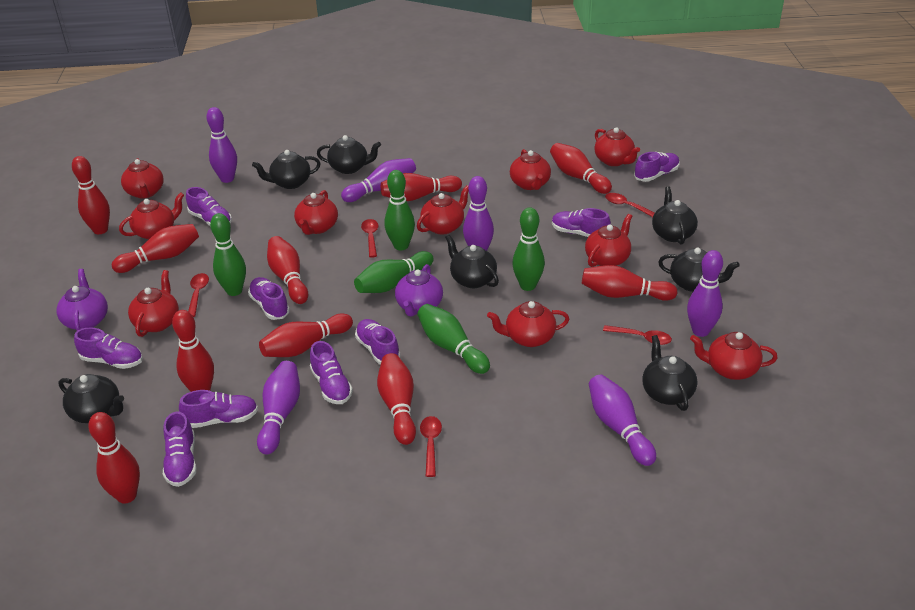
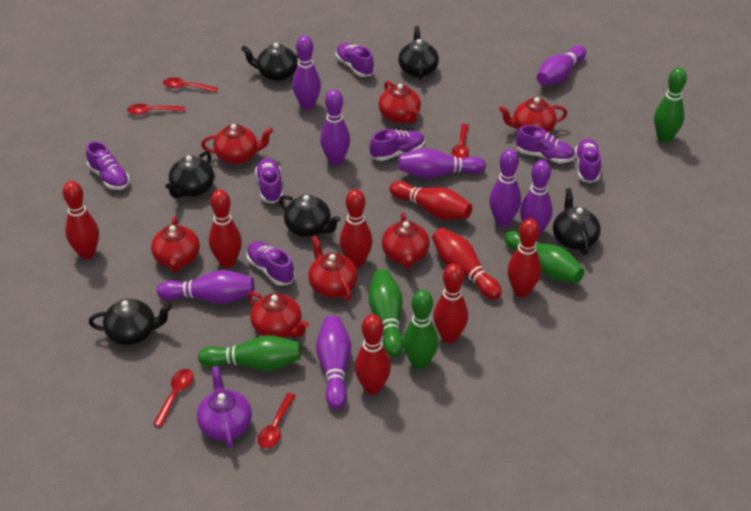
black teapot: [58,374,124,423] [252,150,321,189] [317,135,381,174] [445,235,499,288] [642,335,697,411] [652,186,698,245] [658,248,740,292] = 7 -> [89,299,172,345] [165,151,214,198] [241,43,299,81] [279,194,341,237] [398,26,439,80] [553,188,601,255] = 6
purple bowling pin: [206,107,237,183] [257,361,300,455] [341,158,416,202] [463,176,494,251] [589,374,656,466] [687,250,723,337] = 6 -> [157,270,254,304] [292,36,321,110] [316,316,351,410] [320,89,350,165] [398,148,486,179] [489,149,521,226] [520,160,552,237] [537,45,586,85] = 8
purple shoe: [74,327,143,369] [163,412,197,487] [179,390,258,428] [186,187,232,226] [248,277,290,320] [310,341,353,404] [355,319,400,365] [552,208,611,237] [634,152,680,182] = 9 -> [86,141,130,190] [246,241,295,286] [255,158,283,203] [336,43,374,77] [370,129,425,161] [516,125,575,163] [575,138,601,183] = 7
purple teapot: [57,269,108,331] [395,264,443,317] = 2 -> [197,366,252,449] = 1
red bowling pin: [72,156,110,234] [88,412,140,504] [112,224,199,273] [172,310,214,392] [259,314,353,357] [267,236,308,304] [377,353,416,445] [381,173,462,201] [550,143,612,194] [582,265,677,301] = 10 -> [63,181,99,259] [209,190,242,268] [340,189,373,268] [355,314,391,394] [389,181,472,220] [432,228,502,300] [433,264,468,343] [507,218,541,297] = 8
red teapot: [119,192,184,239] [121,158,164,198] [128,270,179,337] [294,190,338,235] [417,185,469,235] [487,301,569,347] [510,149,551,190] [585,214,632,267] [594,127,640,166] [690,332,778,380] = 10 -> [151,217,200,273] [201,124,273,164] [247,291,309,338] [308,235,358,301] [378,81,421,124] [382,213,430,269] [499,97,567,132] = 7

